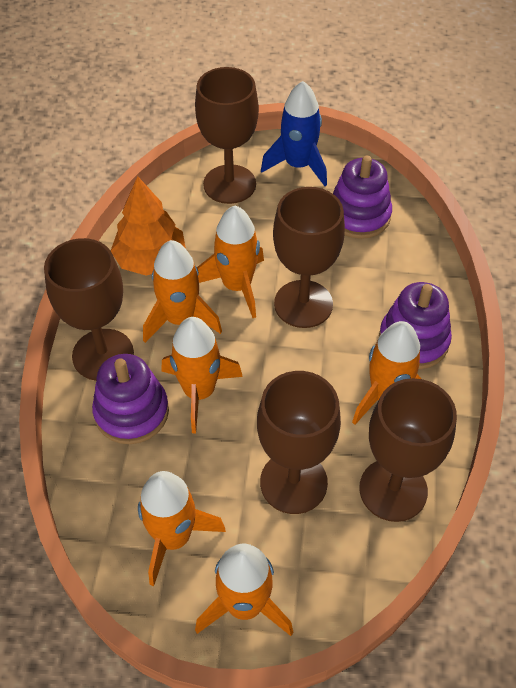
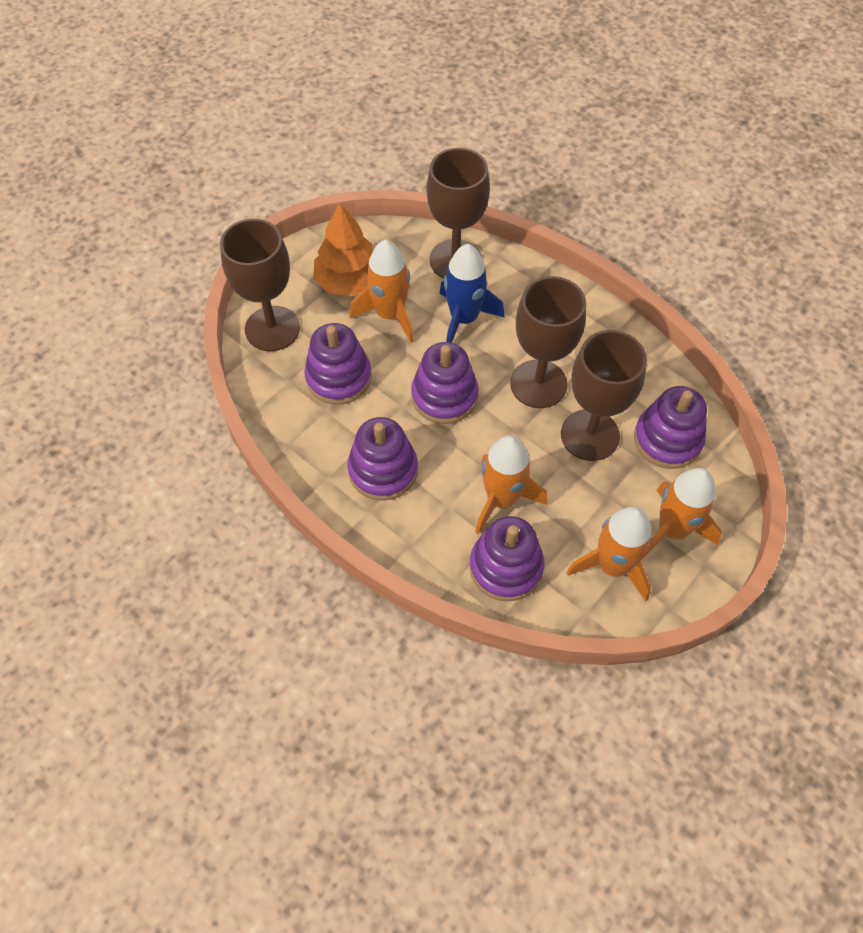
brown goblet: [44,238,134,381] [195,67,259,204] [257,371,341,514] [273,187,345,328] [359,378,457,522] = 5 -> [220,219,300,351] [426,148,490,278] [510,276,586,408] [561,330,647,461] = 4
orange rocket: [138,471,226,586] [143,240,222,343] [162,317,243,433] [195,544,293,636] [197,206,264,318] [352,321,421,425] = 6 -> [350,239,414,343] [475,436,548,534] [567,507,652,601] [644,468,722,557] = 4
purple stacking toy: [92,354,169,444] [333,156,392,239] [379,282,452,369] = 3 -> [304,323,371,405] [347,417,418,501] [411,342,479,424] [469,516,545,601] [634,386,707,469] = 5

